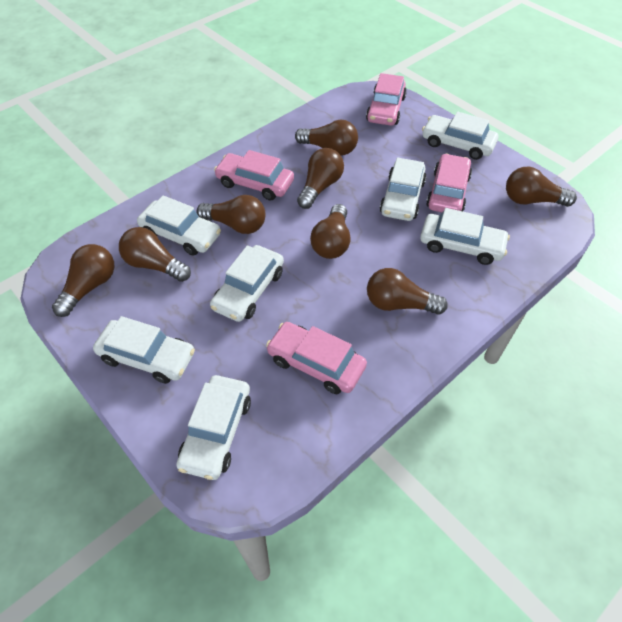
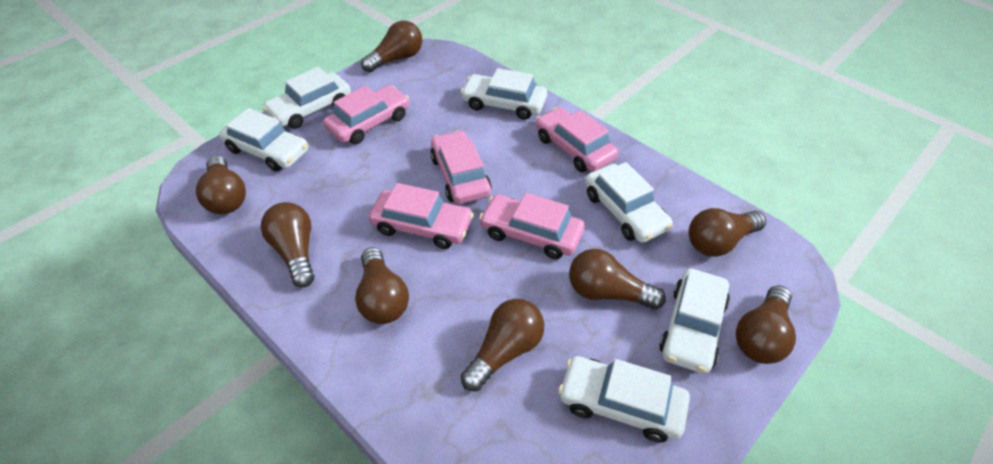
pink car: [214,150,294,201] [266,322,367,394] [366,73,407,126] [426,154,472,212] = 4 -> [323,85,409,144] [369,183,474,249] [430,131,492,204] [479,193,585,259] [536,107,618,172] = 5
white car: [93,316,195,384] [137,195,221,256] [176,375,251,480] [210,245,284,322] [380,158,426,221] [420,208,510,265] [422,112,499,160] = 7 -> [219,108,308,172] [263,67,351,129] [461,68,547,120] [558,356,690,443] [585,162,673,243] [659,268,730,374] = 6

